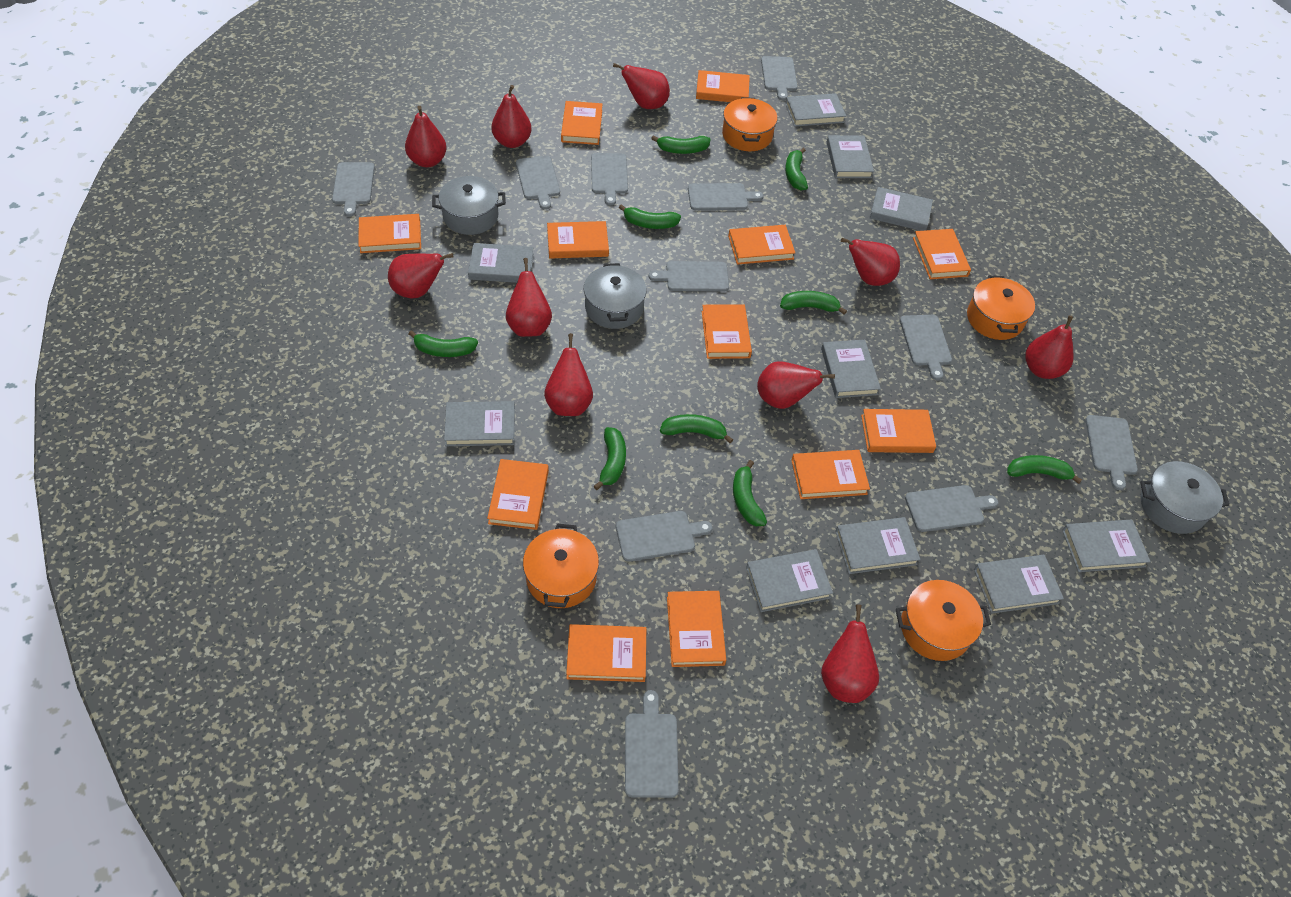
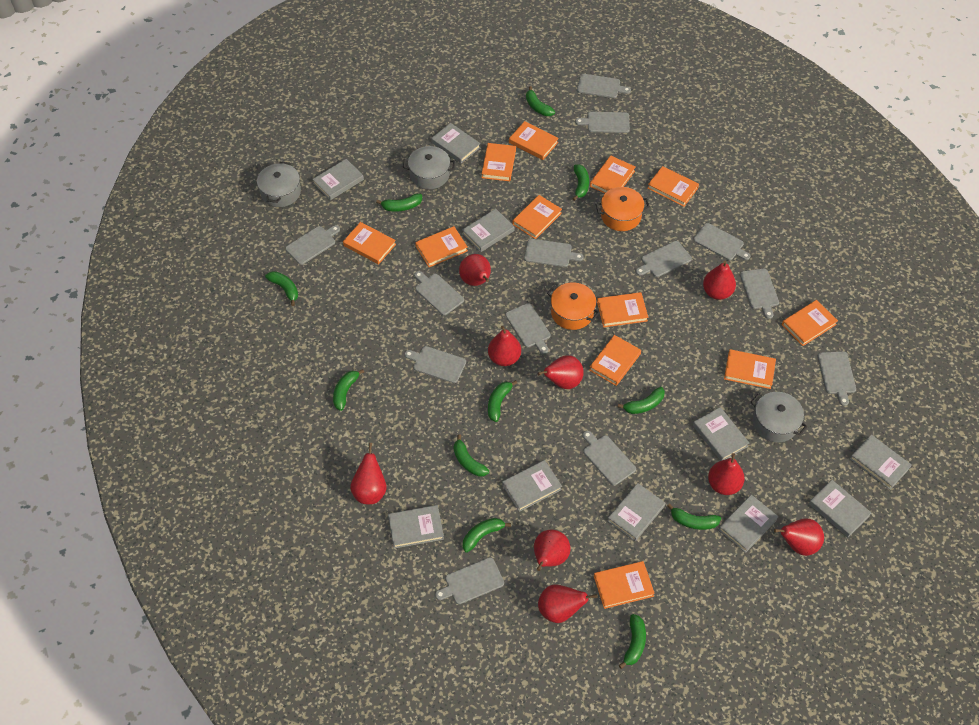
green banana: [409,330,478,357] [594,427,626,490] [619,204,681,229] [651,135,710,154] [660,414,733,443] [733,460,767,526] [780,291,847,315] [785,148,808,190] [1007,455,1082,484] = 9 -> [265,271,298,306] [333,369,364,411] [376,194,422,212] [454,434,489,477] [463,518,511,553] [488,380,517,422] [526,86,555,116] [572,164,589,201] [618,387,665,414] [619,614,646,669] [667,503,721,530] = 11
grey cutting board: [332,162,375,216] [516,156,560,210] [591,153,628,205] [616,511,712,562] [625,690,679,798] [648,261,729,292] [688,183,763,210] [761,56,798,100] [900,315,952,380] [905,485,998,532] [1085,415,1138,490] = 11 -> [285,225,340,265] [404,346,466,383] [414,271,464,315] [435,557,504,604] [505,303,551,354] [524,239,584,267] [575,112,630,133] [577,74,631,98] [583,431,636,486] [636,241,692,277] [693,223,751,260] [740,268,779,319] [818,351,856,406] = 13
orange pot: [523,524,599,608] [722,97,777,151] [896,580,991,661] [967,275,1035,340] = 4 -> [547,282,600,330] [596,187,650,231] = 2
red pear: [388,253,453,299] [405,106,446,167] [491,85,532,148] [506,258,552,337] [544,333,593,416] [613,63,670,109] [757,361,835,409] [821,604,879,703] [841,238,900,286] [1025,315,1074,379] = 10 -> [350,443,386,504] [459,254,491,286] [488,326,521,366] [534,530,570,571] [538,355,584,389] [538,584,598,623] [703,261,736,300] [708,453,745,495] [774,518,824,556] = 9

